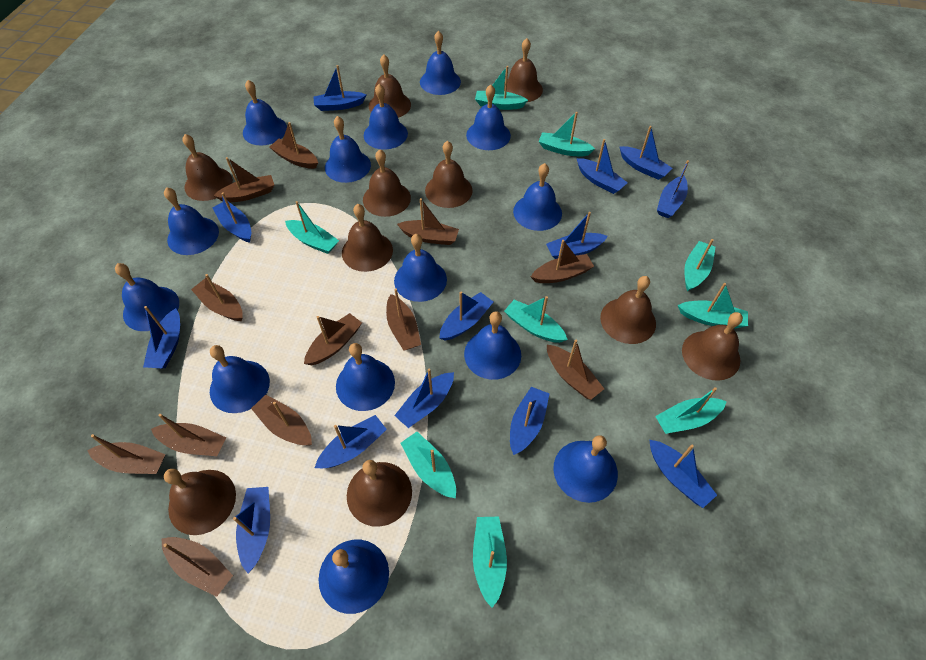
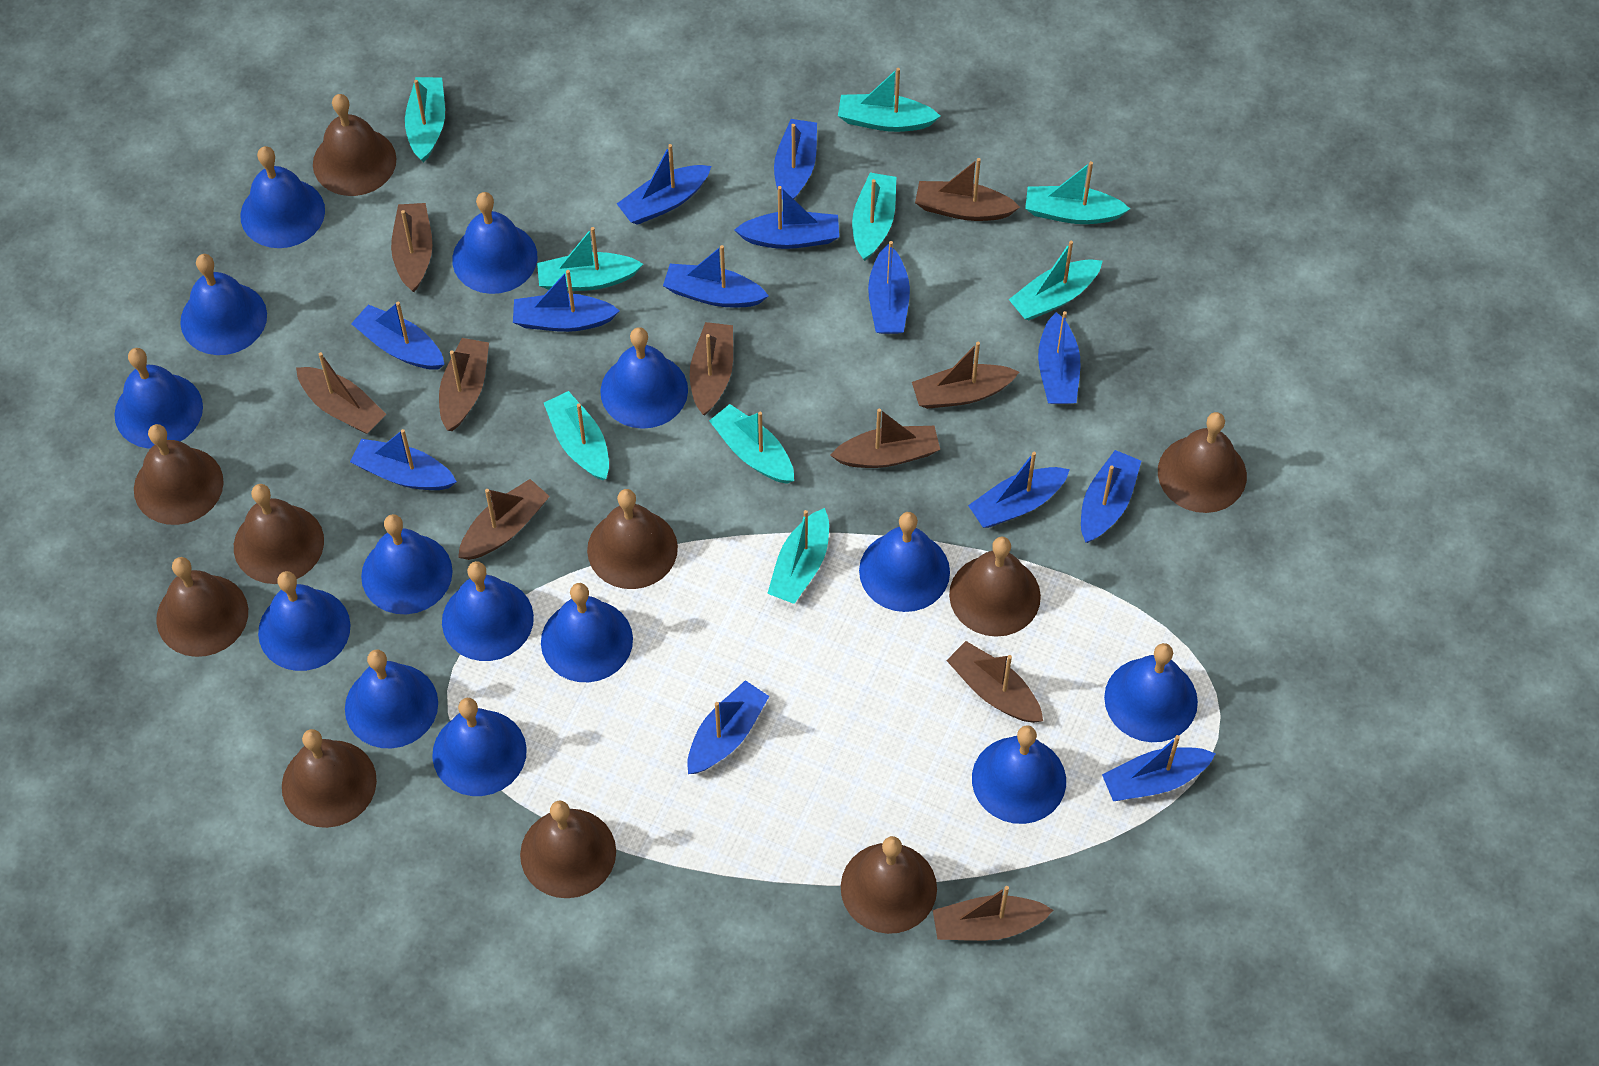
brown boat: [87,434,166,474] [151,414,226,456] [161,537,233,597] [191,274,242,321] [213,157,274,202] [251,395,312,446] [269,122,318,169] [304,313,362,365] [386,289,421,351] [397,198,459,245] [531,240,594,283] [547,339,604,400] = 12 -> [296,352,386,434] [391,203,433,292] [439,338,489,431] [458,479,550,560] [690,322,733,415] [830,408,940,468] [912,342,1019,409] [915,158,1020,221] [933,886,1053,941] [946,641,1043,723] = 10

